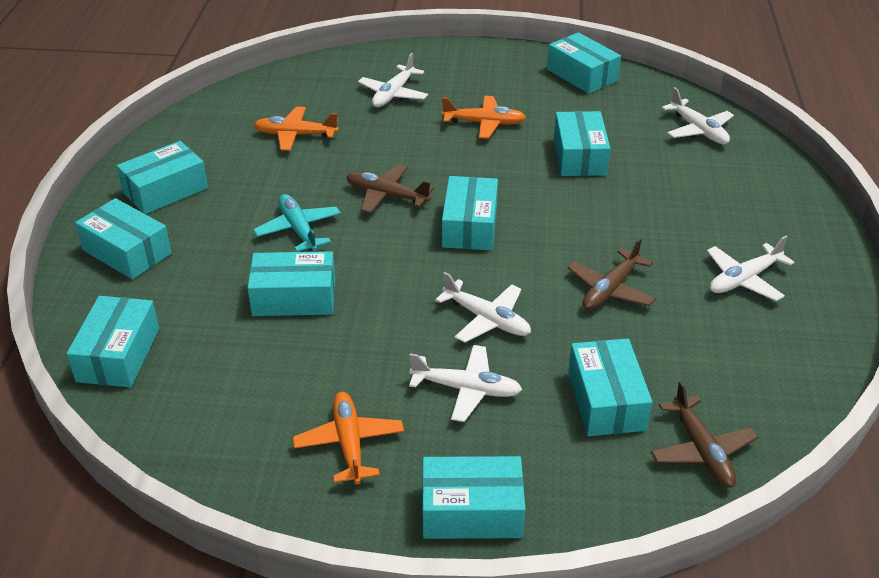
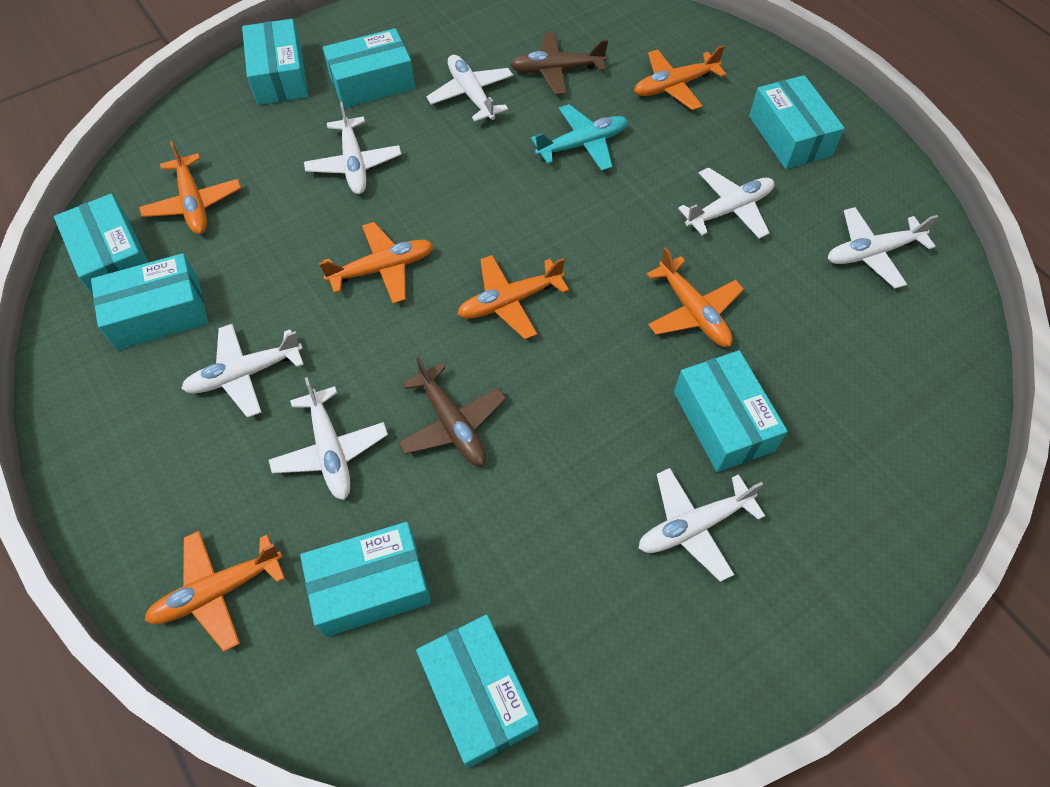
brown plane: [346,164,434,214] [567,238,656,310] [651,381,758,488] = 3 -> [398,356,506,466] [510,32,608,95] = 2
orange plane: [254,107,339,151] [293,392,404,485] [442,96,526,139] = 3 -> [139,141,241,234] [145,531,285,652] [319,222,433,304] [458,255,569,339] [634,45,726,110] [647,247,744,347] = 6
turquoise box: [66,296,159,387] [75,198,172,279] [117,141,208,214] [247,251,335,316] [422,456,526,539] [442,176,498,250] [547,32,621,94] [554,111,611,176] [568,338,653,436] = 9 -> [54,194,149,295] [91,253,208,350] [242,19,308,105] [300,522,431,637] [323,28,415,108] [416,615,539,768] [674,350,788,472] [749,75,845,169] = 8
white plane: [358,53,428,107] [409,345,522,422] [435,272,531,343] [662,87,734,144] [707,236,794,301] = 5 -> [181,324,304,418] [269,377,388,500] [304,102,401,194] [426,55,513,122] [638,468,765,582] [678,167,774,239] [828,207,938,289] = 7

